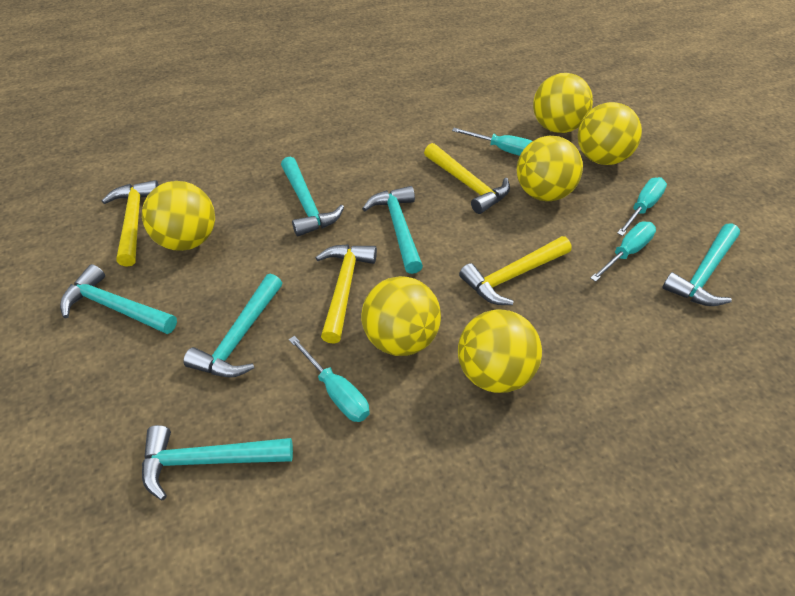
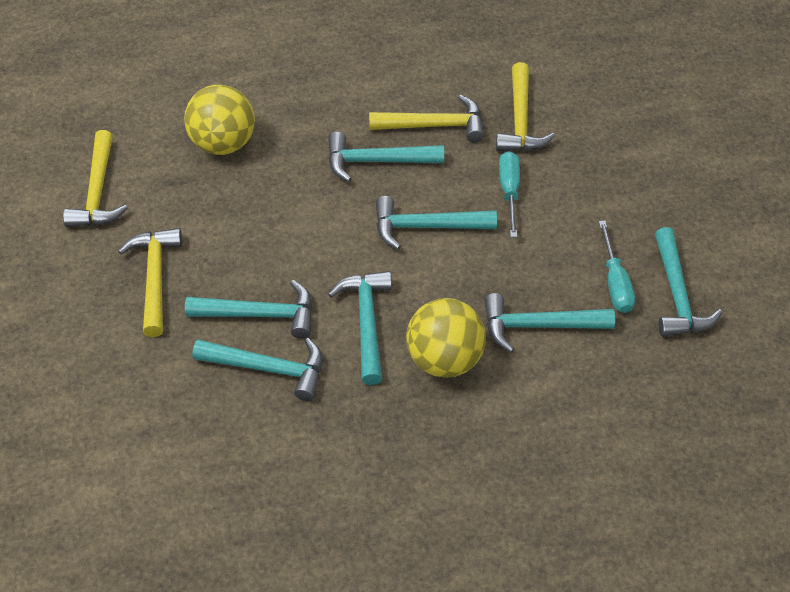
turquoise hammer: [60,264,177,334] [142,425,293,500] [183,274,282,377] [281,157,344,237] [362,186,423,274] [662,223,740,306] = 6 -> [185,280,313,339] [192,338,323,401] [328,132,444,182] [328,271,392,385] [376,196,497,250] [484,293,615,353] [655,227,723,337] = 7
turquoise screwdriver: [289,336,370,422] [452,128,532,156] [591,221,656,282] [617,177,667,236] = 4 -> [499,151,520,237] [599,221,635,313] = 2
yellow ball: [142,181,215,251] [362,276,441,356] [458,309,542,393] [517,136,583,201] [533,73,593,133] [578,102,642,165] = 6 -> [184,85,255,155] [406,298,486,378] = 2

